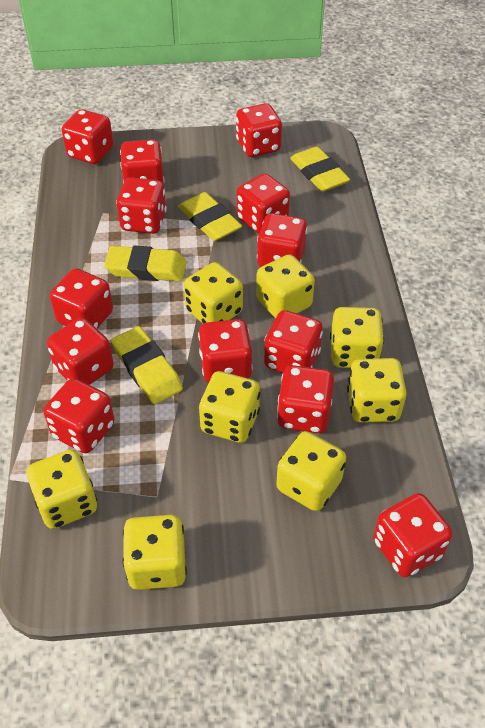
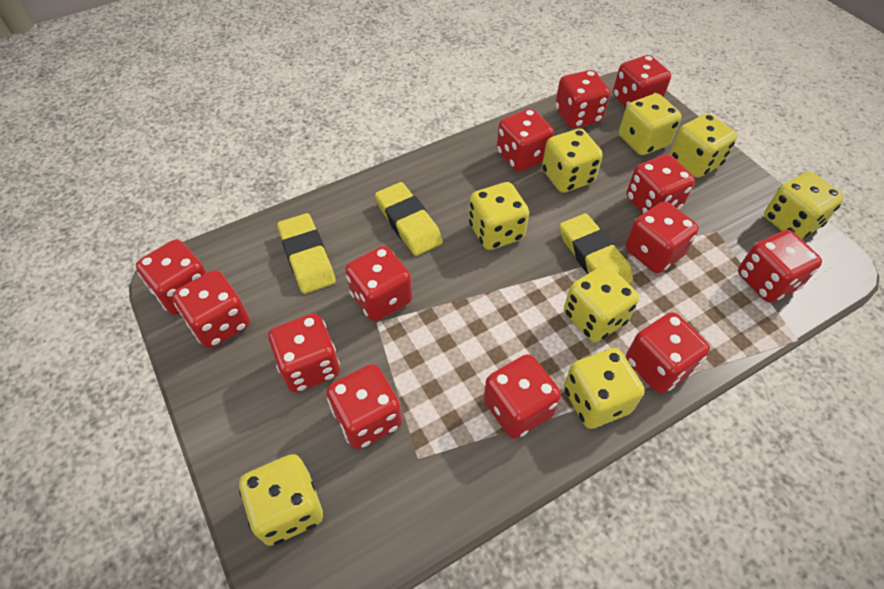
yellow eraser: [104,245,187,281] [111,326,183,404] [178,192,242,241] [290,146,350,192] = 4 -> [277,213,336,294] [375,182,443,256] [560,213,633,284] = 3

